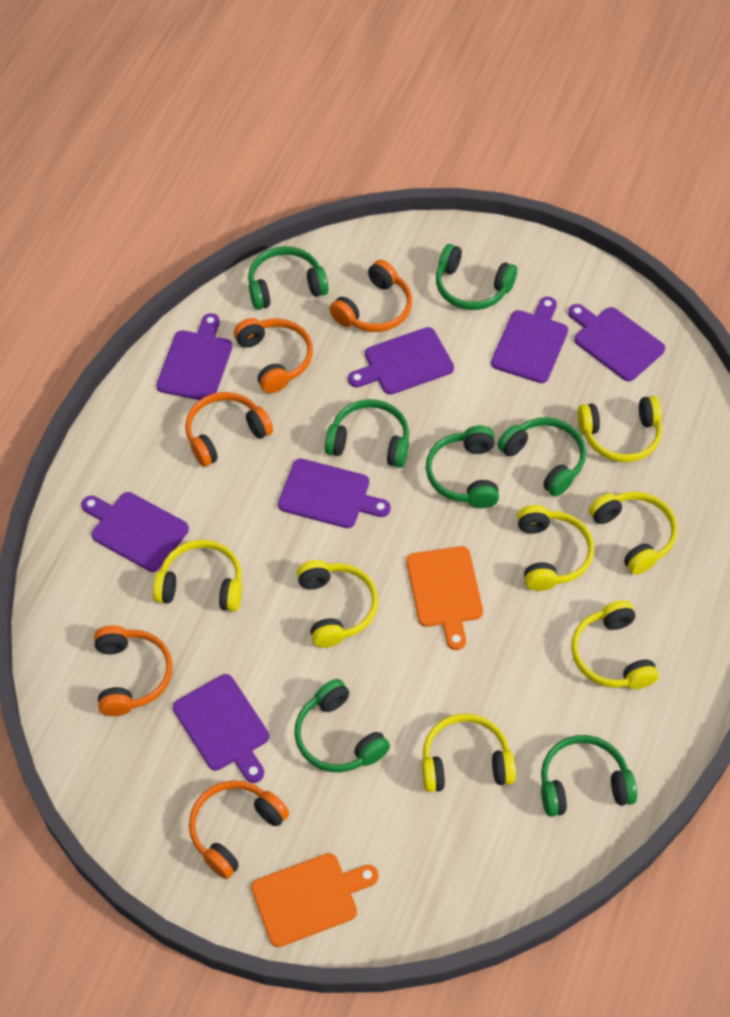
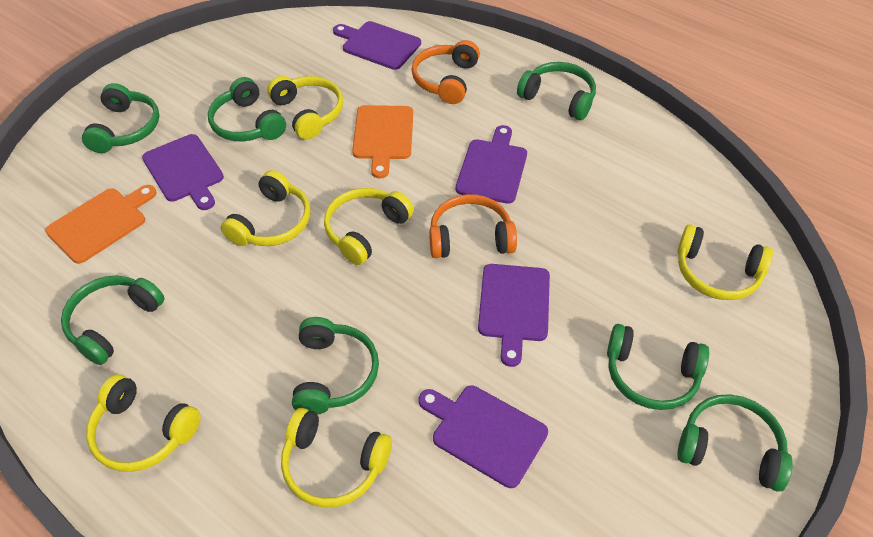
orange headphones: [94,625,173,716] [185,392,273,467] [189,780,289,879] [234,318,313,393] [329,260,412,332] = 5 -> [412,40,480,104] [429,194,517,258] = 2
purple cutting board: [81,492,189,572] [156,313,232,400] [173,674,269,783] [278,459,391,528] [348,327,454,395] [491,297,568,383] [568,304,665,381] = 7 -> [142,134,224,210] [333,21,421,70] [419,386,548,488] [456,125,527,204] [478,264,550,367] = 5
yellow headphones: [153,540,242,612] [297,560,378,648] [422,714,516,792] [517,505,594,591] [571,600,659,689] [577,396,662,462] [589,491,677,575] = 7 -> [86,374,201,472] [221,170,310,246] [267,76,343,140] [281,408,392,508] [324,188,414,265] [678,224,773,300] = 6

